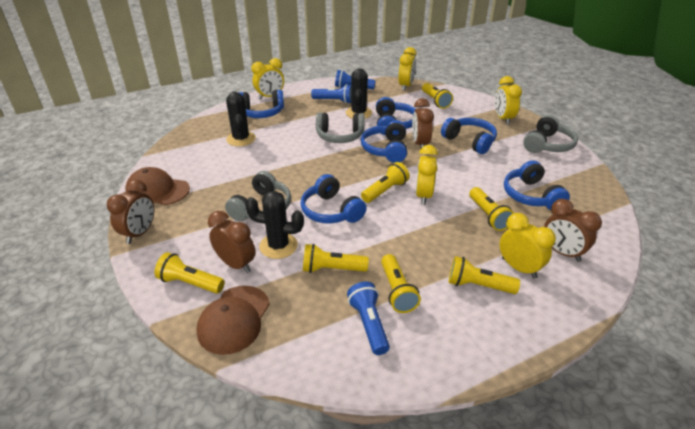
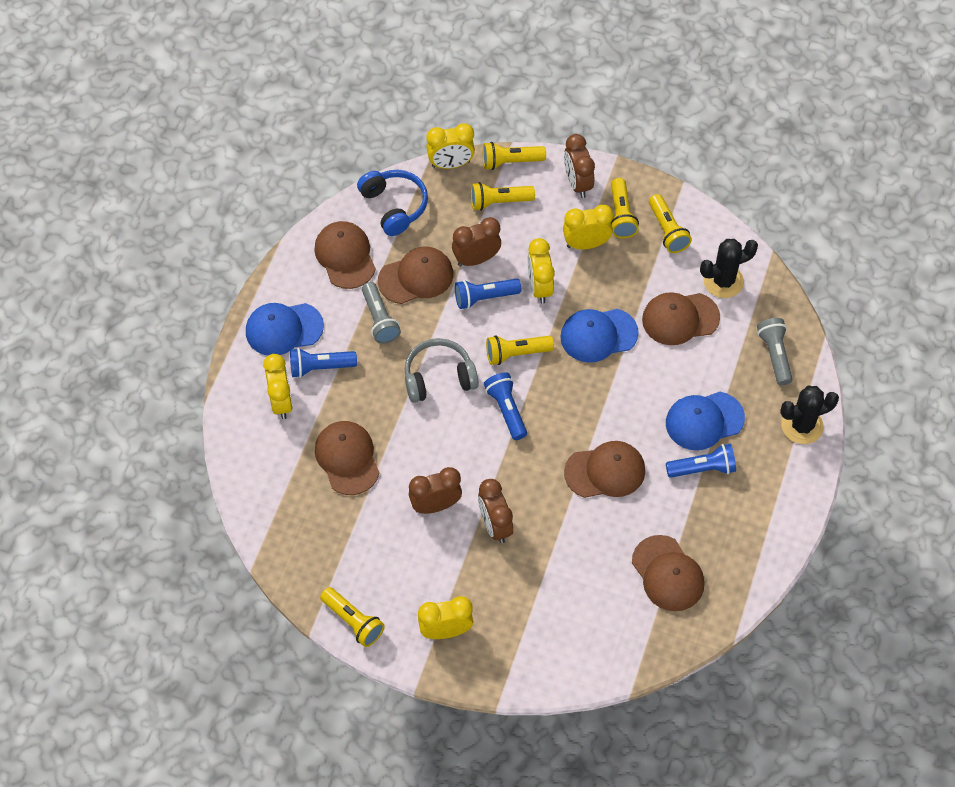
black cactus: [226,91,256,146] [245,191,304,259] [346,68,372,119] = 3 -> [700,239,758,298] [780,386,839,444] = 2
blue cap: none = 0 -> [246,303,324,356] [560,309,639,363] [666,392,745,450] = 3
blue flashlight: [311,84,351,104] [335,70,376,89] [347,282,390,355] = 3 -> [290,348,357,378] [455,279,521,309] [484,372,527,440] [666,444,736,478] = 4
blue headphones: [239,90,284,118] [300,174,367,223] [361,120,407,163] [376,97,415,135] [441,118,497,154] [504,160,570,210] = 6 -> [357,170,428,236] = 1
brown cap: [126,167,190,205] [196,286,270,355] = 2 -> [314,221,376,289] [315,421,380,495] [378,247,453,304] [564,441,645,498] [632,535,705,611] [642,292,720,345] = 6
grey flashlight: none = 0 -> [362,282,401,344] [757,318,792,385] = 2
grey headphones: [225,171,291,221] [316,112,365,143] [523,115,578,153] = 3 -> [405,338,479,403] = 1
yellow flashlight: [154,252,225,294] [303,244,369,273] [361,162,410,203] [381,254,421,313] [422,83,453,109] [448,256,520,294] [469,187,514,231] = 7 -> [320,587,385,647] [471,182,535,211] [483,142,546,170] [486,335,554,365] [611,178,639,238] [649,194,692,253] = 6

